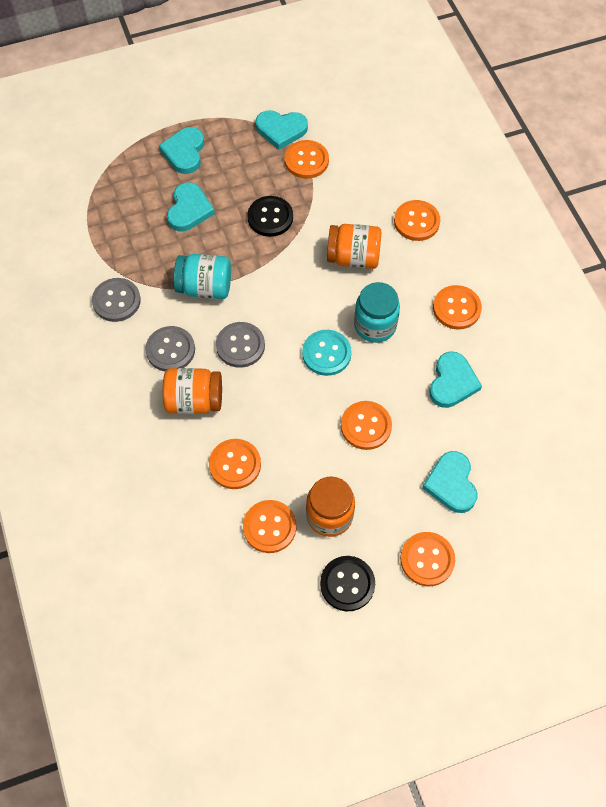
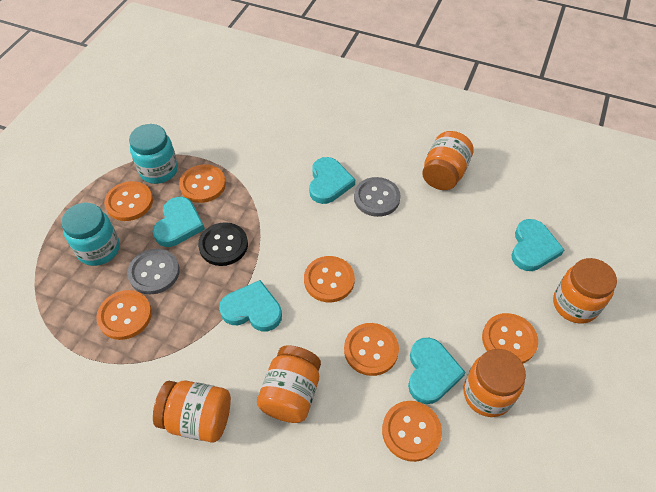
black button: [247,196,293,237] [320,556,375,611] = 2 -> [198,222,248,266] = 1
grey button: [92,278,141,322] [145,326,195,371] [216,322,265,368] = 3 -> [127,249,180,294] [354,177,401,217] = 2
orange jar: [162,368,222,414] [306,476,355,537] [327,224,382,269] = 3 -> [153,381,231,443] [257,345,321,423] [422,131,474,190] [463,349,526,417] [553,258,617,324] = 5
turquoise button: [302,330,352,376] = 1 -> none = 0

